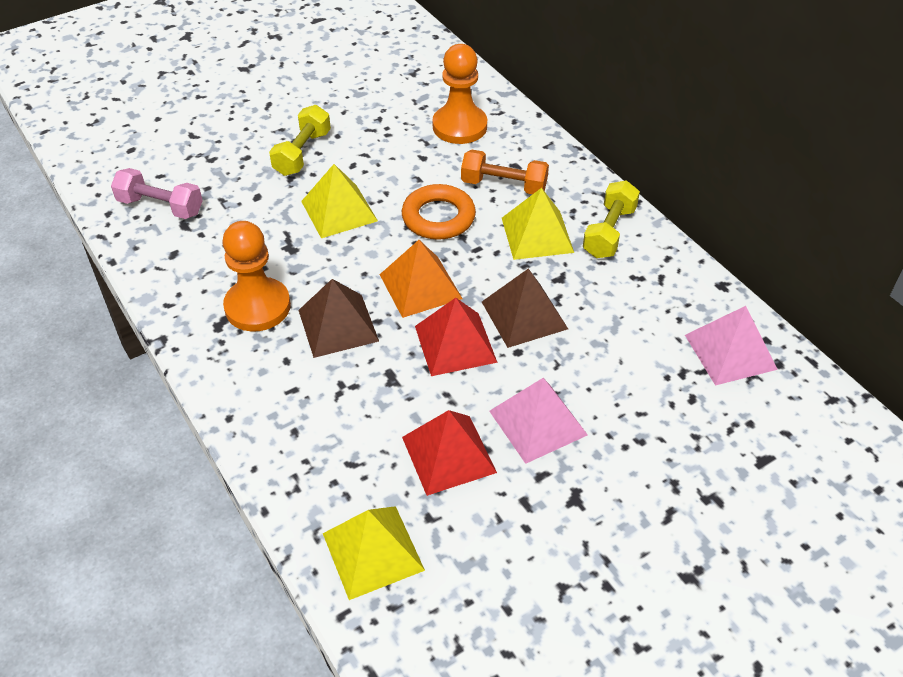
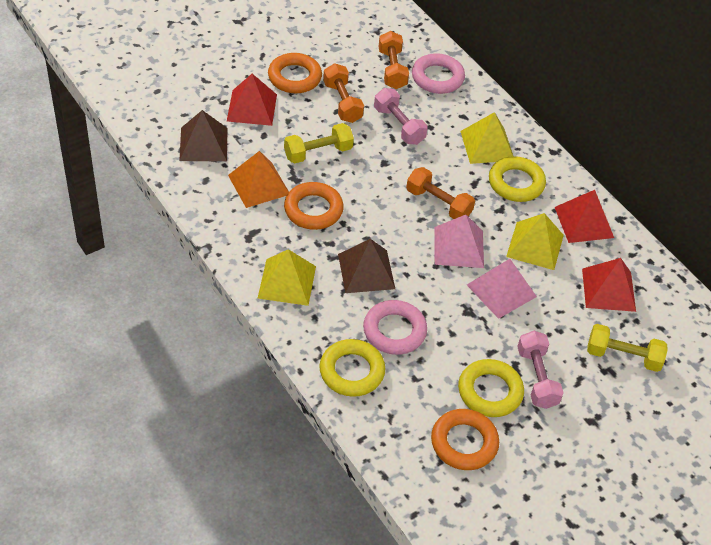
orange dumbbell: [461,150,549,194] = 1 -> [323,63,364,123] [379,31,409,89] [406,167,475,219] = 3
orange pawn: [222,221,291,331] [433,44,487,144] = 2 -> none = 0
orange ring: [402,184,476,240] = 1 -> [268,53,322,93] [284,182,344,230] [431,409,499,470] = 3
pink dumbbell: [111,168,203,219] = 1 -> [374,88,428,145] [517,331,564,409] = 2
pink ring: none = 0 -> [363,300,427,355] [412,53,465,94] = 2
red pyramid: [402,410,497,496] [415,298,498,376] = 2 -> [227,74,277,126] [555,190,614,243] [582,258,636,312] = 3
yellow ring: none = 0 -> [319,339,385,397] [458,359,524,417] [489,156,546,202] = 3

